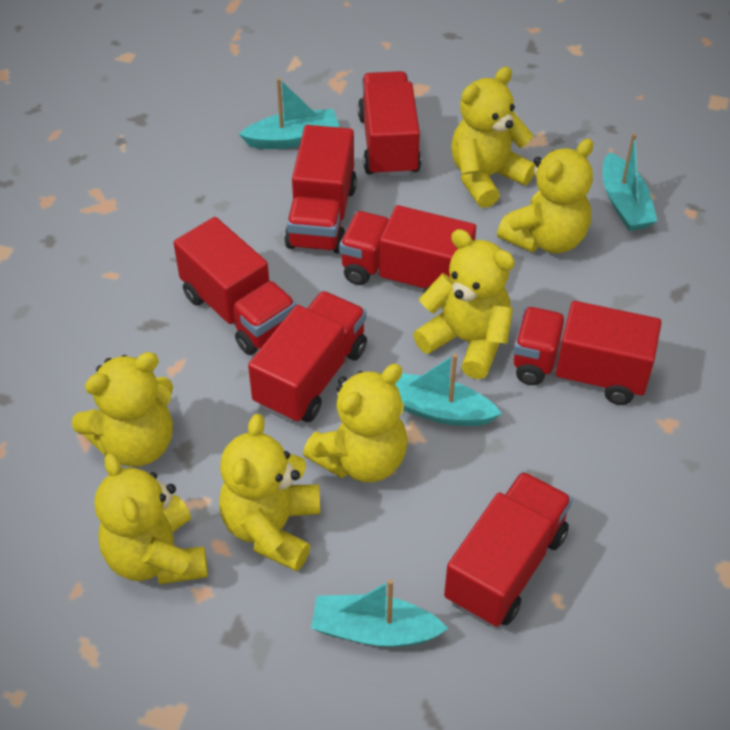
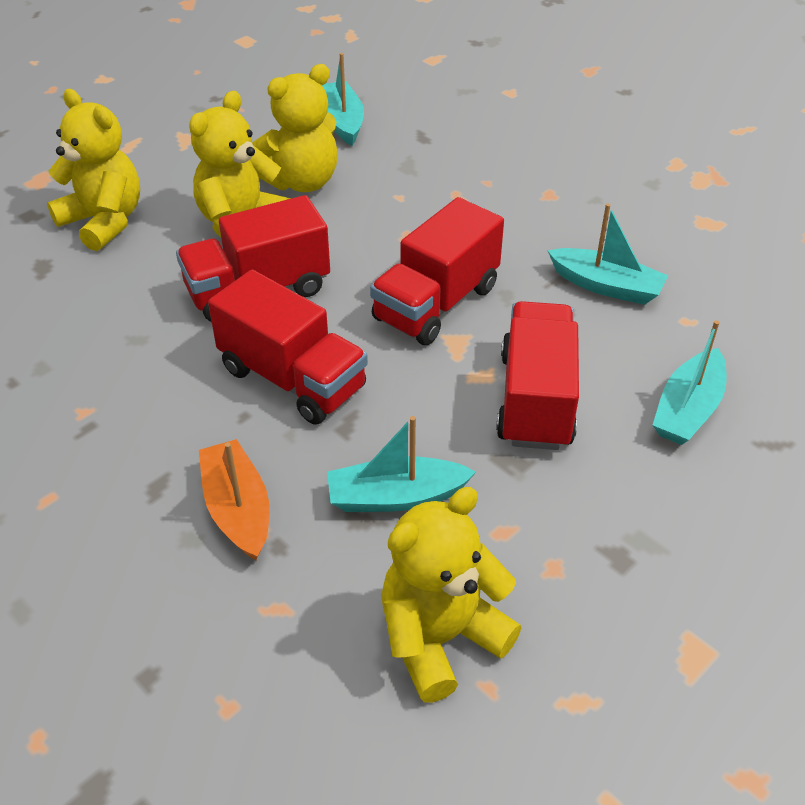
orange boat: none = 0 -> [199,439,270,560] = 1
red truck: [174,217,296,355] [248,291,367,423] [284,125,357,253] [339,205,476,293] [358,71,421,178] [444,471,572,627] [513,301,662,405] = 7 -> [176,195,330,322] [208,270,368,424] [370,197,504,345] [496,301,579,450] = 4
yellow teddy bear: [72,352,173,467] [94,453,208,584] [219,414,320,571] [303,364,408,482] [413,229,515,379] [451,67,536,208] [497,139,593,253] = 7 -> [47,89,140,251] [189,91,291,237] [252,64,338,192] [381,487,521,702] = 4

